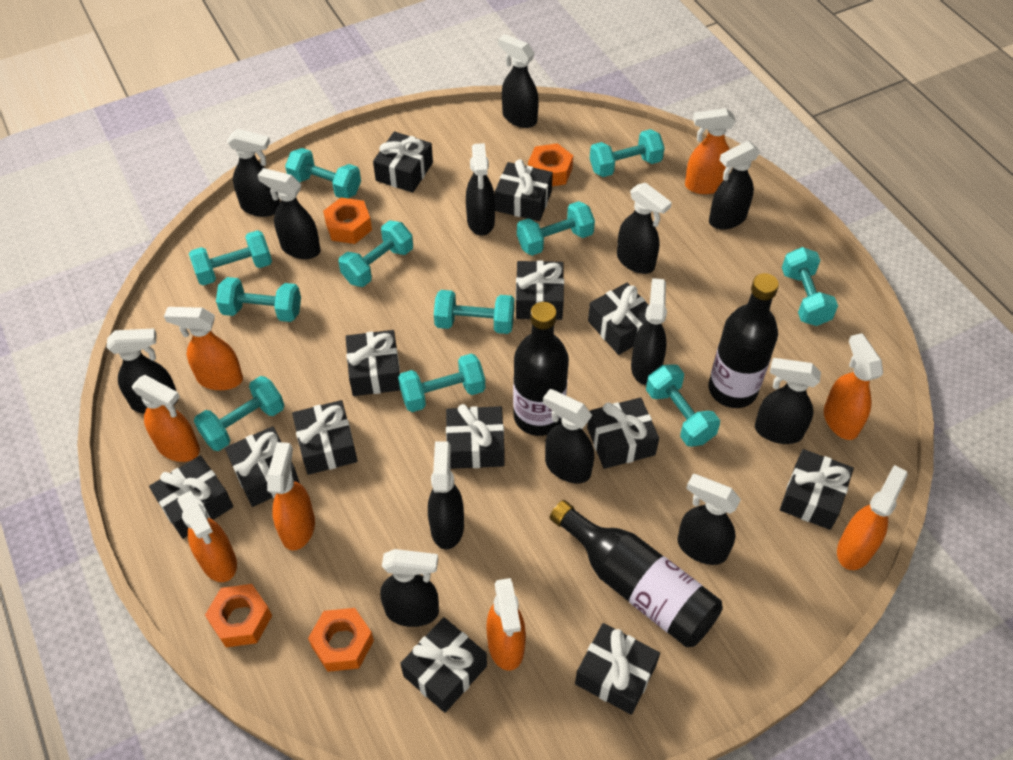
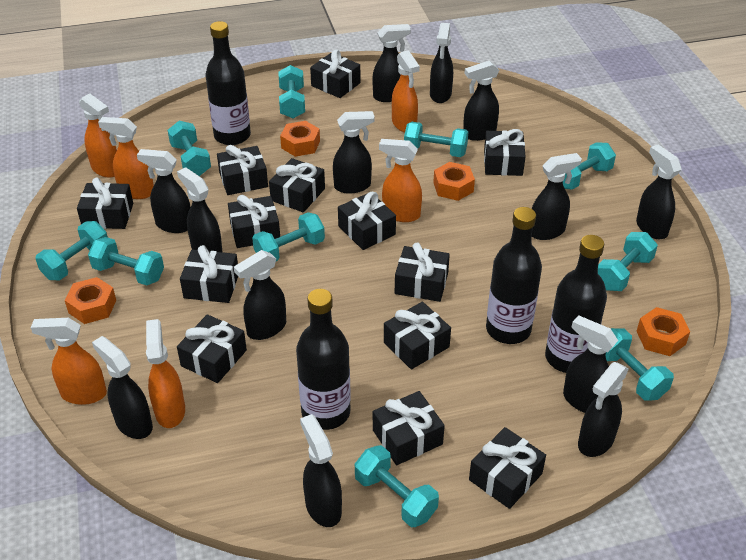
black bottle: [513,302,569,436] [550,500,723,647] [708,273,779,408] = 3 -> [205,21,251,145] [296,289,351,430] [486,207,542,344] [545,235,607,373] = 4
orange spray bottle: [132,375,200,462] [164,307,243,390] [177,491,237,582] [267,442,315,551] [486,578,526,671] [685,108,736,194] [824,333,883,440] [837,465,908,570] = 8 -> [31,318,107,405] [79,93,117,178] [98,117,154,199] [146,319,185,428] [379,139,422,222] [392,50,420,132] = 6
turquoise dumbbell: [189,230,272,286] [194,376,285,451] [216,277,301,322] [285,148,361,198] [338,220,413,287] [398,353,485,412] [434,290,515,334] [517,201,595,256] [590,129,665,177] [646,364,720,447] [782,247,838,326] = 11 -> [35,221,108,280] [88,237,164,285] [168,121,211,176] [252,212,325,261] [278,65,305,118] [355,445,439,527] [404,122,468,157] [563,143,616,190] [598,232,658,291] [606,328,674,401] = 10

